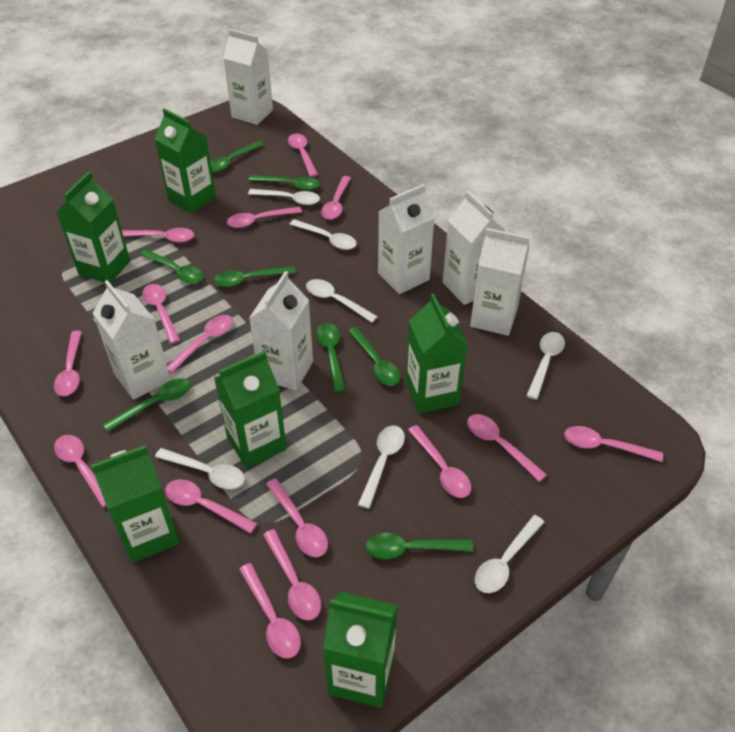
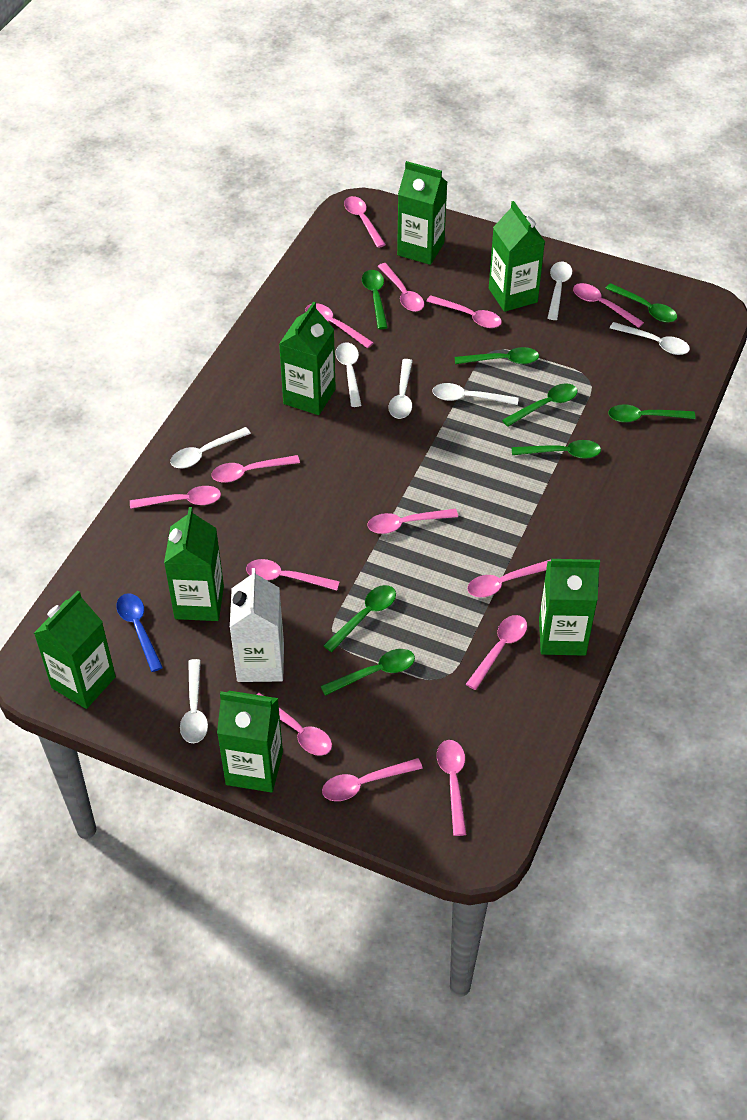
blue spoon: none = 0 -> [116,593,163,672] = 1
green carton: [56,171,130,283] [91,445,180,563] [154,108,216,214] [214,351,287,469] [323,592,398,708] [406,294,468,414] = 6 -> [34,590,116,709] [164,507,224,621] [217,691,283,792] [279,302,336,415] [397,161,447,265] [489,201,545,312] [539,559,600,656] = 7
pink spoon: [54,331,82,396] [54,435,106,507] [122,228,194,243] [142,284,180,344] [165,479,258,534] [167,315,233,373] [227,207,302,228] [239,563,301,658] [263,529,321,620] [266,478,328,557] [288,134,318,177] [321,176,351,220] [408,425,471,498] [467,414,547,482] [564,426,663,462] = 15 -> [130,486,221,509] [211,455,300,483] [246,559,340,591] [256,693,332,756] [305,303,374,348] [322,758,423,801] [344,196,386,248] [368,509,458,534] [378,263,424,312] [426,295,502,328] [437,740,467,836] [466,615,527,690] [467,560,551,597] [573,283,644,328] = 14
white carton: [93,280,171,400] [223,29,273,125] [249,271,313,390] [378,184,435,294] [443,191,505,305] [470,228,530,336] = 6 -> [230,568,284,682] = 1

